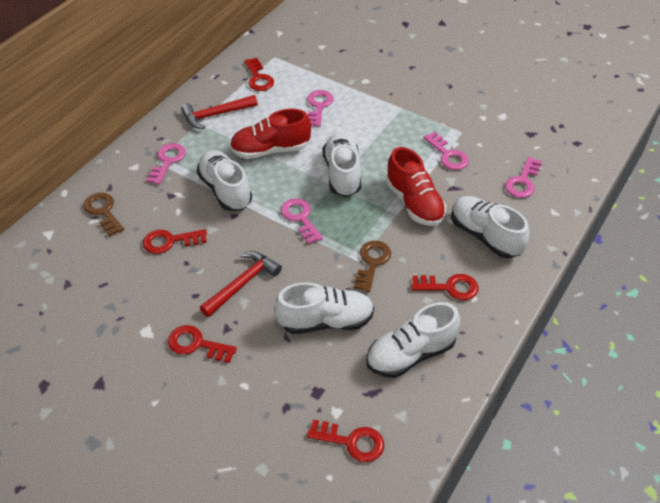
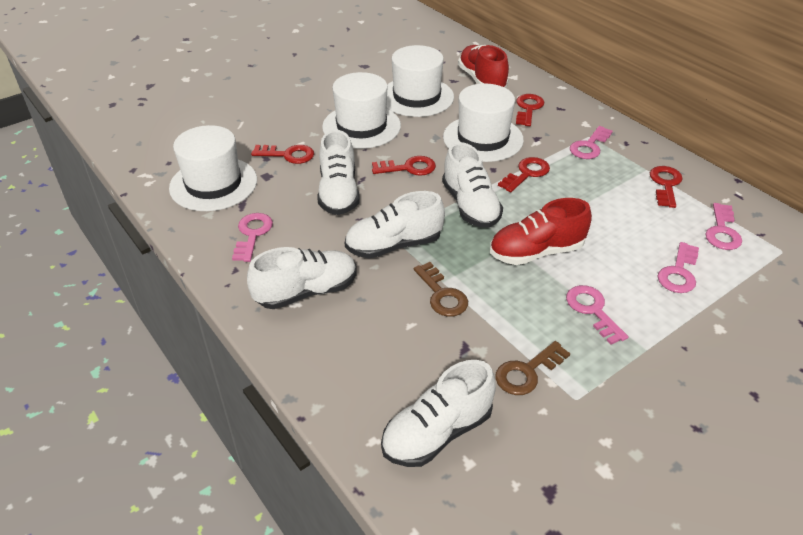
red hammer: [181,95,258,129] [200,251,282,317] = 2 -> none = 0
white hat: none = 0 -> [169,125,257,211] [322,72,401,149] [387,45,454,117] [443,83,524,162] = 4

